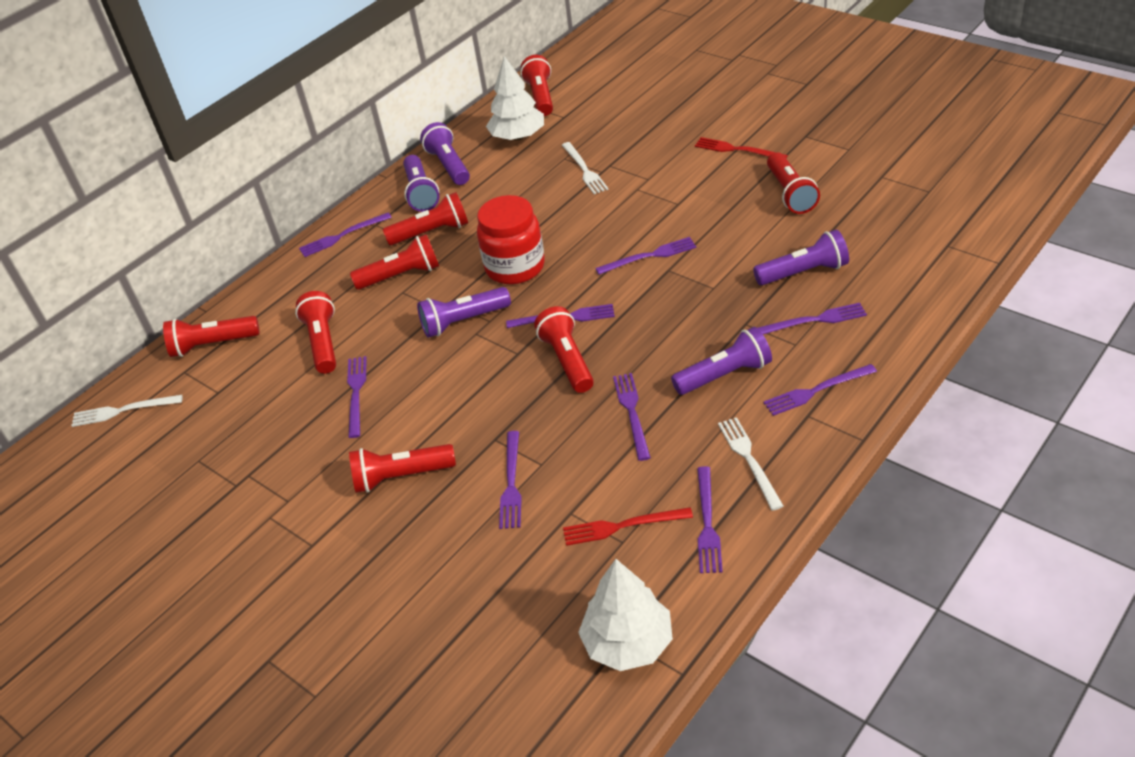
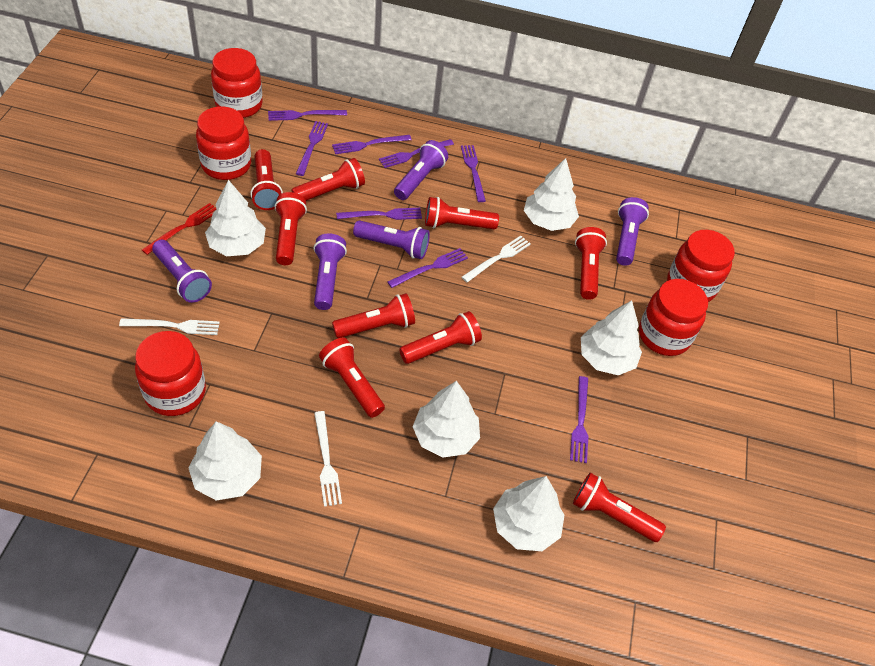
purple fork: [299,213,392,257] [347,356,367,438] [499,431,522,529] [506,304,615,328] [595,237,697,275] [613,373,651,461] [697,466,723,573] [758,303,867,334] [763,364,877,416] = 9 -> [268,110,347,121] [296,121,328,176] [332,135,411,154] [336,208,422,220] [379,139,454,168] [387,248,468,288] [461,145,486,202] [570,376,588,463] = 8
red flashlight: [163,316,260,357] [295,291,336,374] [349,444,456,493] [350,234,439,290] [383,192,468,245] [520,55,553,116] [534,306,594,393] [767,152,820,214] = 8 -> [251,149,283,210] [275,192,307,265] [291,158,365,201] [319,338,385,418] [332,293,415,338] [399,311,482,364] [425,197,499,229] [573,473,666,542] [575,227,607,300] = 9
red fork: [563,507,693,546] [695,137,788,159] = 2 -> [142,203,216,255] = 1
red jar: [477,195,545,284] = 1 -> [135,331,206,416] [196,106,251,180] [211,48,263,118] [639,279,708,356] [667,230,735,302] = 5
white tree: [486,56,544,140] [578,559,673,671] = 2 -> [188,421,262,501] [205,180,266,256] [413,381,480,458] [493,476,564,551] [524,158,579,231] [581,300,642,375] = 6

